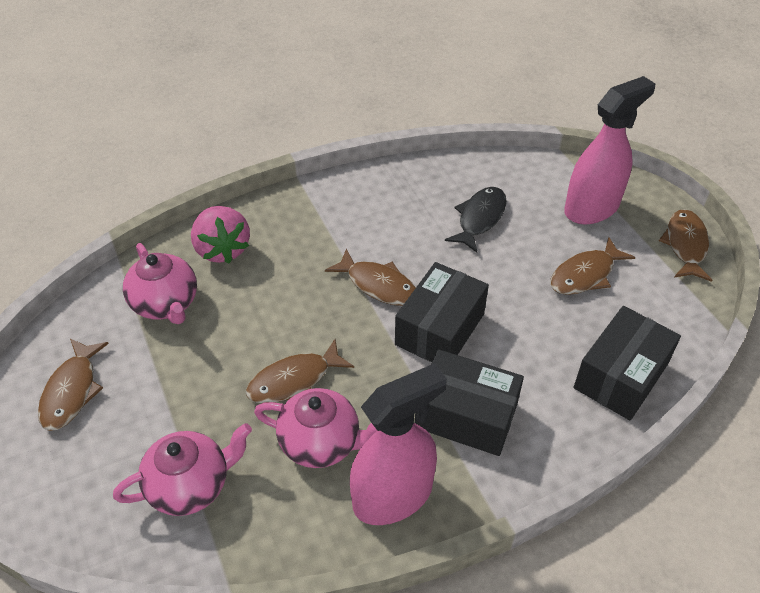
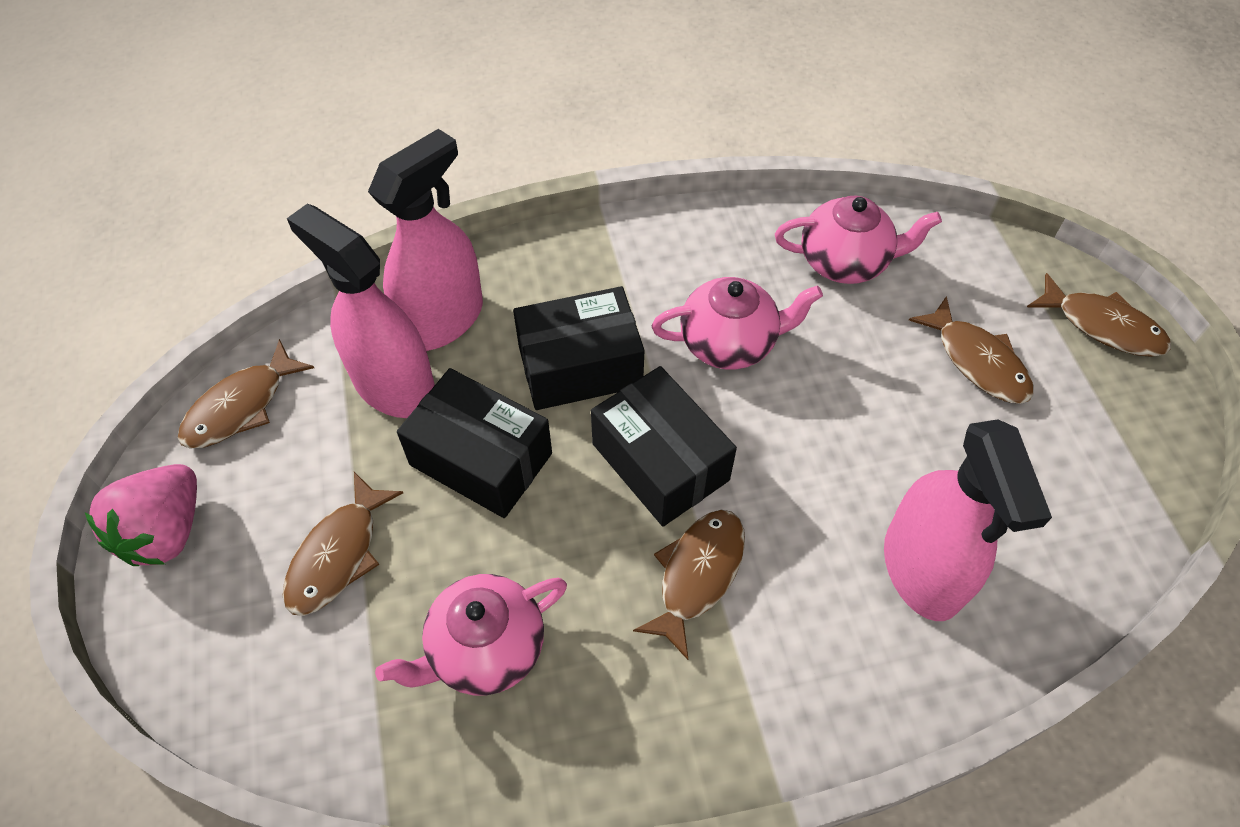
black fish: [445,187,507,253] = 1 -> none = 0
pink spray bottle: [350,363,447,525] [564,76,655,224] = 2 -> [287,204,435,418] [368,129,483,351] [884,419,1052,621] = 3

